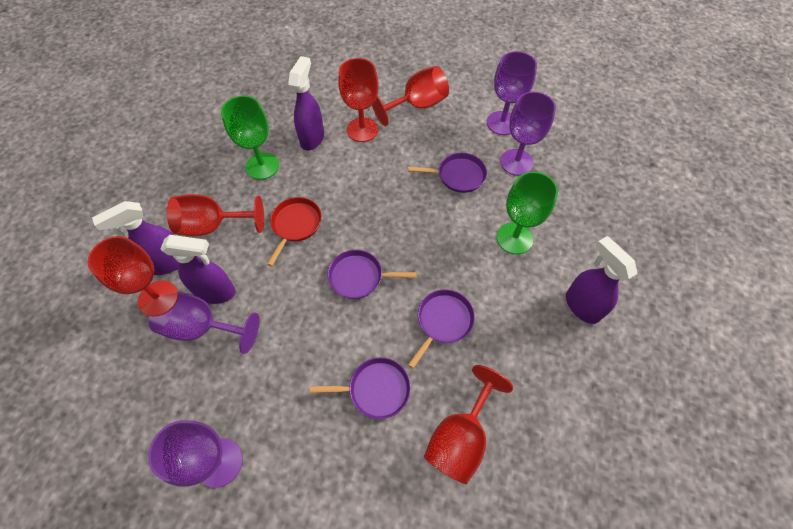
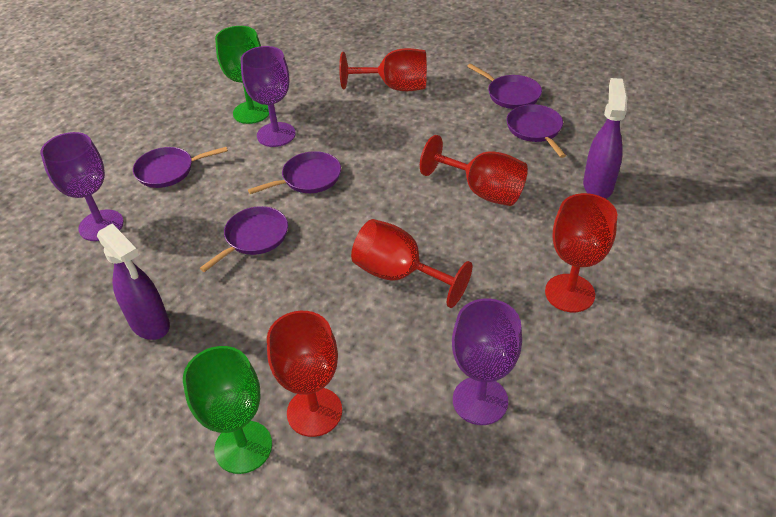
purple goblet: [148,420,243,488] [149,291,260,354] [487,51,537,135] [500,92,556,176] = 4 -> [41,132,124,241] [241,46,296,147] [452,299,522,425] = 3
purple pan: [310,357,411,419] [328,250,417,299] [408,153,487,193] [408,290,475,369] = 4 -> [133,147,228,188] [200,206,288,272] [248,151,341,194] [467,64,542,109] [507,104,566,158] = 5
purple spray bottle: [92,201,180,275] [161,235,236,304] [288,56,324,151] [566,236,638,324] = 4 -> [97,223,170,340] [583,78,628,199] = 2
red pan: [267,197,322,266] = 1 -> none = 0

